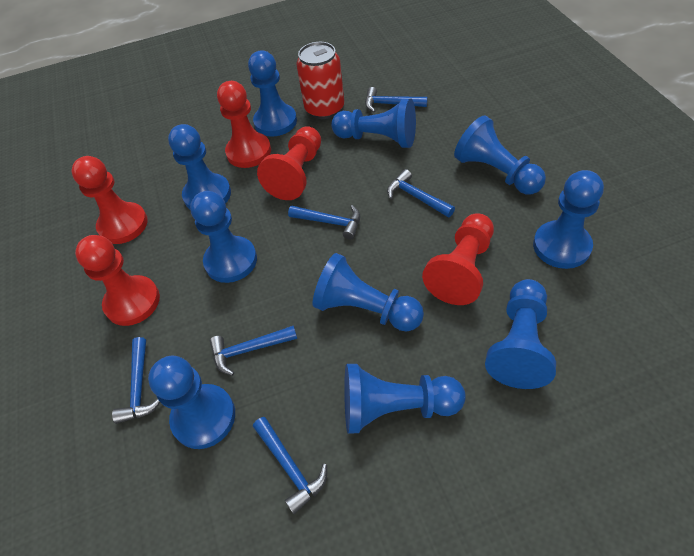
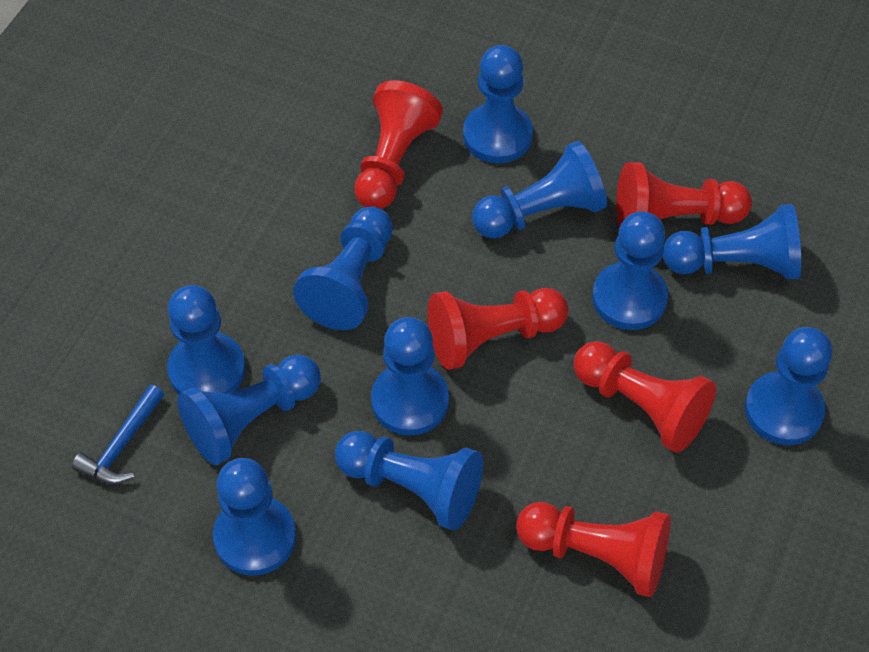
blue hammer: [112,337,160,424] [210,325,297,376] [253,417,327,514] [288,205,360,240] [365,87,428,112] [387,169,455,217] = 6 -> [72,385,164,484] = 1
blue pawn: [148,356,235,449] [168,124,231,210] [190,191,257,283] [248,51,297,137] [313,253,424,332] [331,98,416,148] [344,364,466,434] [454,115,546,194] [485,279,556,389] [533,170,604,269] = 10 -> [167,285,246,394] [177,355,321,465] [213,458,296,576] [293,206,393,330] [335,431,483,531] [371,317,449,436] [463,45,533,163] [472,141,607,239] [592,212,668,330] [663,204,801,280] [745,327,832,445] = 11
red can: [296,42,344,119] = 1 -> none = 0

